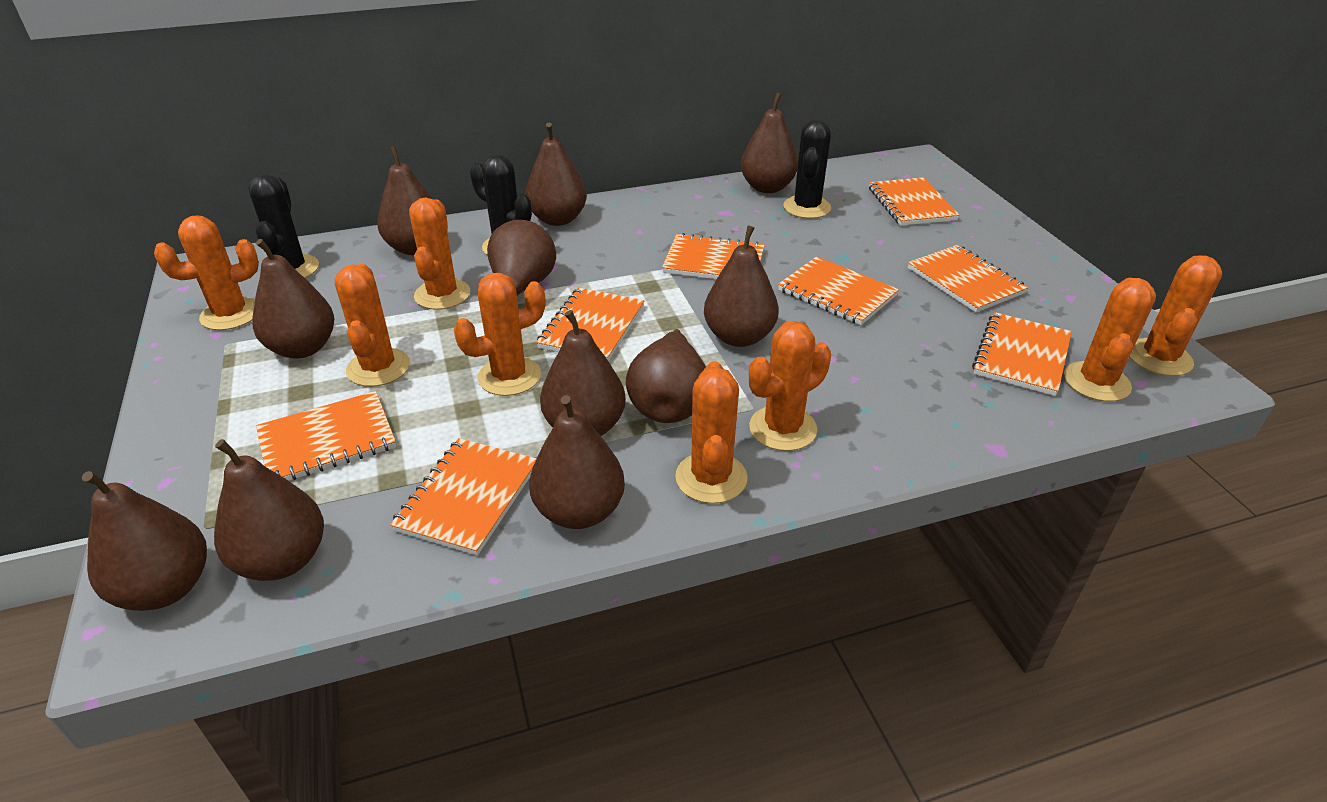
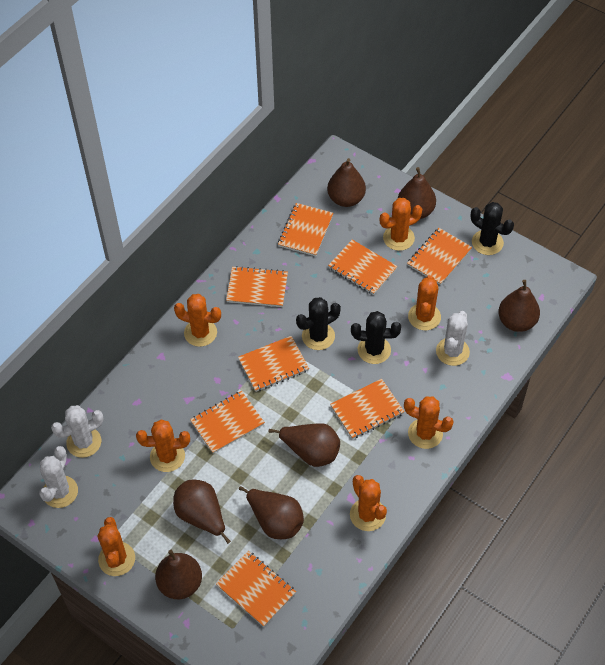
brown pear: [82,471,207,611] [214,439,324,581] [253,239,334,358] [377,146,432,255] [487,220,556,295] [525,123,587,226] [529,395,625,529] [540,310,626,436] [626,329,706,423] [704,225,779,347] [741,93,798,193] = 11 -> [155,550,202,599] [173,480,231,544] [239,486,304,539] [269,423,340,467] [327,158,366,207] [398,167,436,219] [498,280,540,332] = 7
orange cactus: [154,215,259,330] [334,264,410,387] [409,197,470,310] [454,273,545,396] [675,361,748,504] [749,321,831,451] [1064,278,1156,402] [1130,255,1222,376] = 8 -> [97,517,135,576] [136,420,190,472] [174,294,221,347] [350,475,387,531] [380,198,422,251] [404,397,454,449] [408,275,441,330] = 7
white cactus: none = 0 -> [39,446,78,508] [51,405,103,458] [436,311,470,366] = 3

